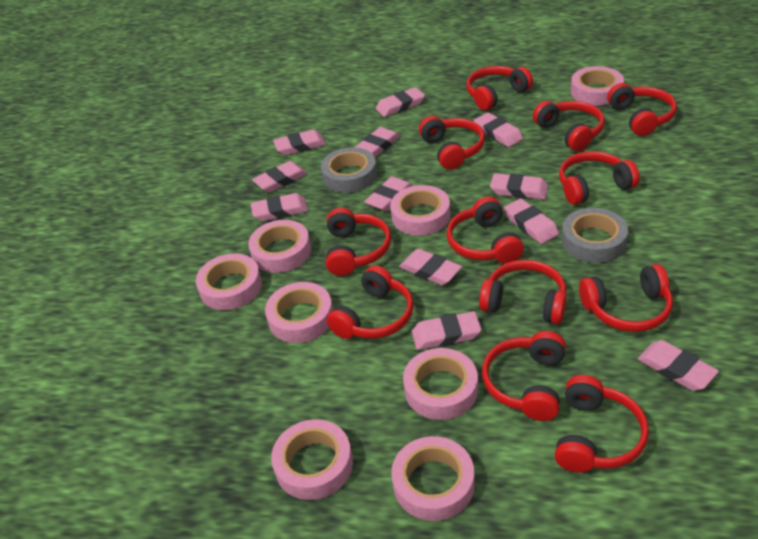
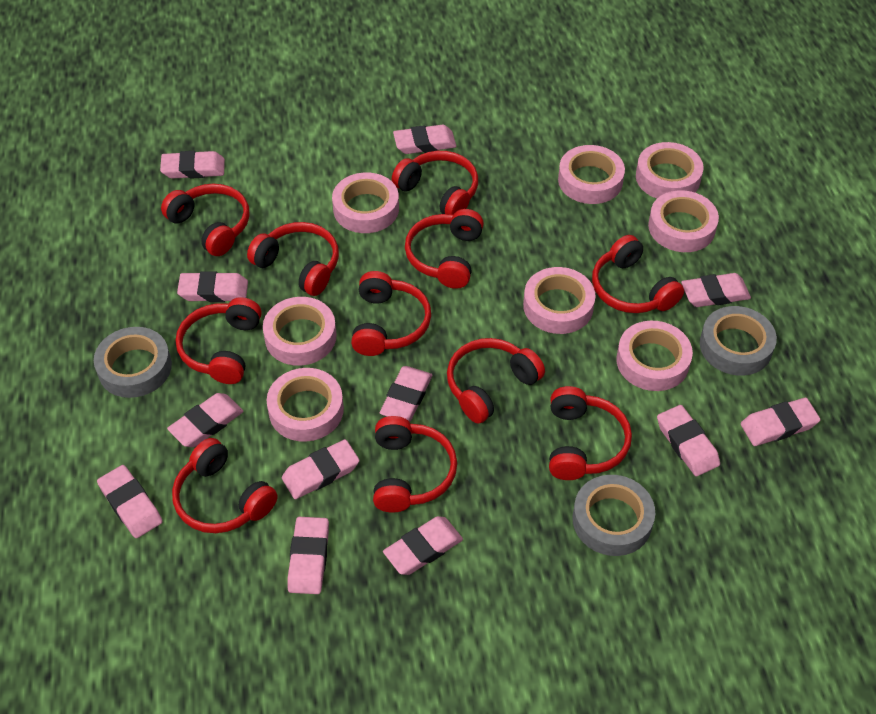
grey tape: [321,147,377,193] [561,208,628,263] = 2 -> [94,327,172,398] [572,475,655,556] [700,306,777,376] = 3
red headphones: [326,208,391,276] [327,266,414,339] [419,116,485,170] [447,197,524,264] [466,66,533,110] [479,260,567,324] [482,331,566,421] [533,101,605,151] [555,375,649,473] [559,151,640,205] [579,264,673,332] [607,83,677,136] = 12 -> [161,184,249,256] [172,438,278,533] [176,297,262,384] [247,222,339,296] [351,271,431,356] [373,416,457,513] [392,151,478,215] [405,209,484,289] [447,338,545,423] [549,386,632,480] [592,235,684,313] = 11

